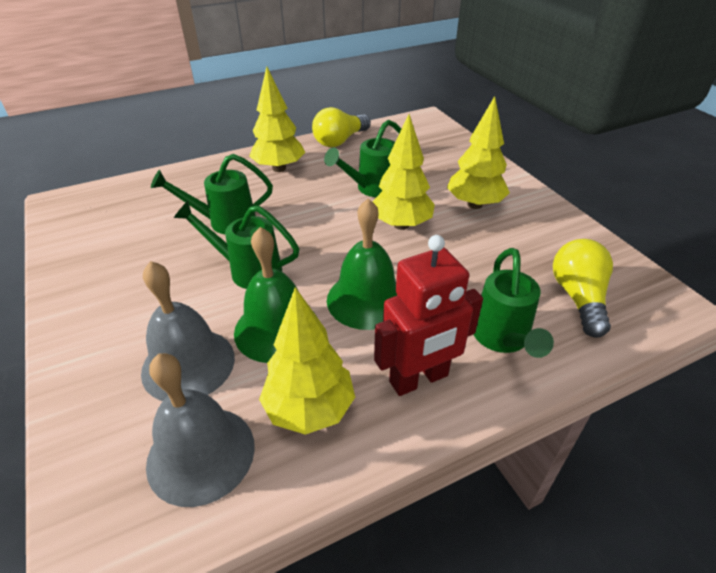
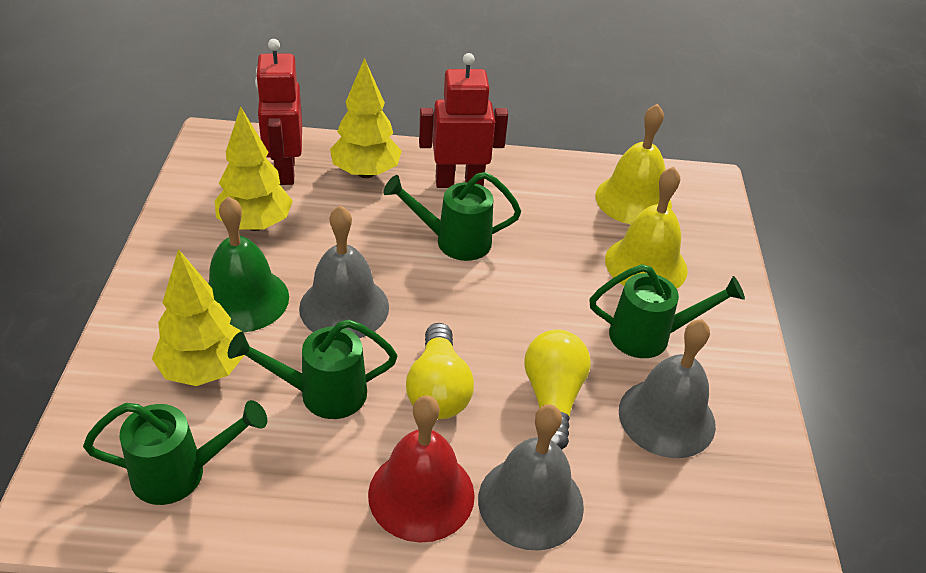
green bell: [234,227,316,363] [327,199,397,330] = 2 -> [208,196,289,332] = 1
grey bell: [141,261,235,401] [146,353,255,507] = 2 -> [299,205,389,338] [478,404,584,551] [619,319,716,458] = 3
red bell: none = 0 -> [368,395,475,543] = 1
red robot: [374,235,483,396] = 1 -> [255,39,302,185] [419,53,508,188] = 2
yellow bell: none = 0 -> [595,104,672,224] [605,167,688,289] = 2
yellow tree: [249,67,305,172] [259,287,355,435] [372,114,435,230] [447,96,510,209] = 4 -> [152,249,245,386] [215,106,293,231] [330,58,402,178] = 3

